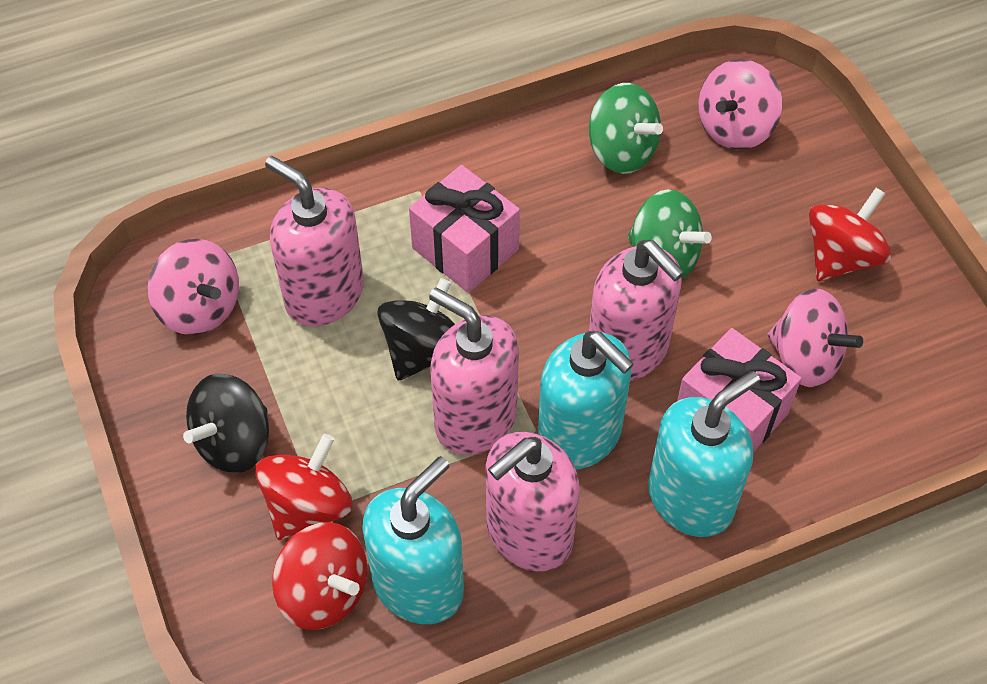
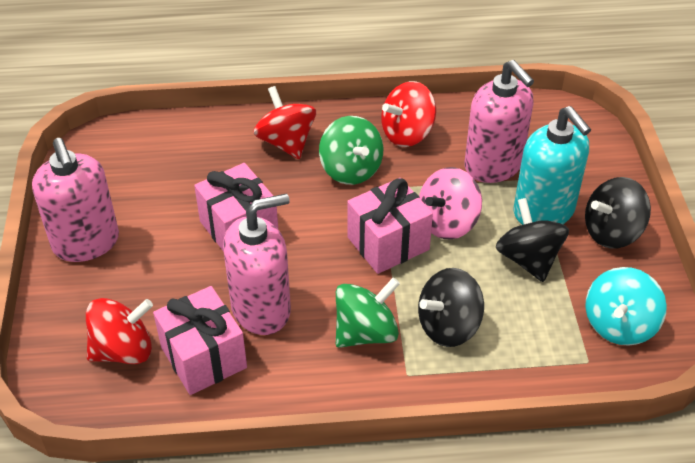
black spinning top: [183,373,269,473] [377,278,455,380] = 2 -> [418,268,484,347] [496,198,569,282] [585,177,651,249] = 3
pink gift: [409,165,520,293] [677,328,801,452] = 2 -> [153,286,247,395] [194,163,278,252] [347,178,433,274] = 3
pink soap dispenser: [265,156,364,326] [429,287,519,455] [486,432,580,571] [589,240,684,381] = 4 -> [32,138,119,262] [223,193,291,335] [464,60,534,183] = 3
pink spinning top: [148,239,239,335] [698,59,782,149] [767,289,863,387] = 3 -> [419,167,482,239] = 1
turquoise soap dispenser: [362,456,464,624] [538,331,634,470] [648,371,760,537] = 3 -> [513,106,591,225] = 1
turquoise spinning top: none = 0 -> [585,267,667,346] = 1

